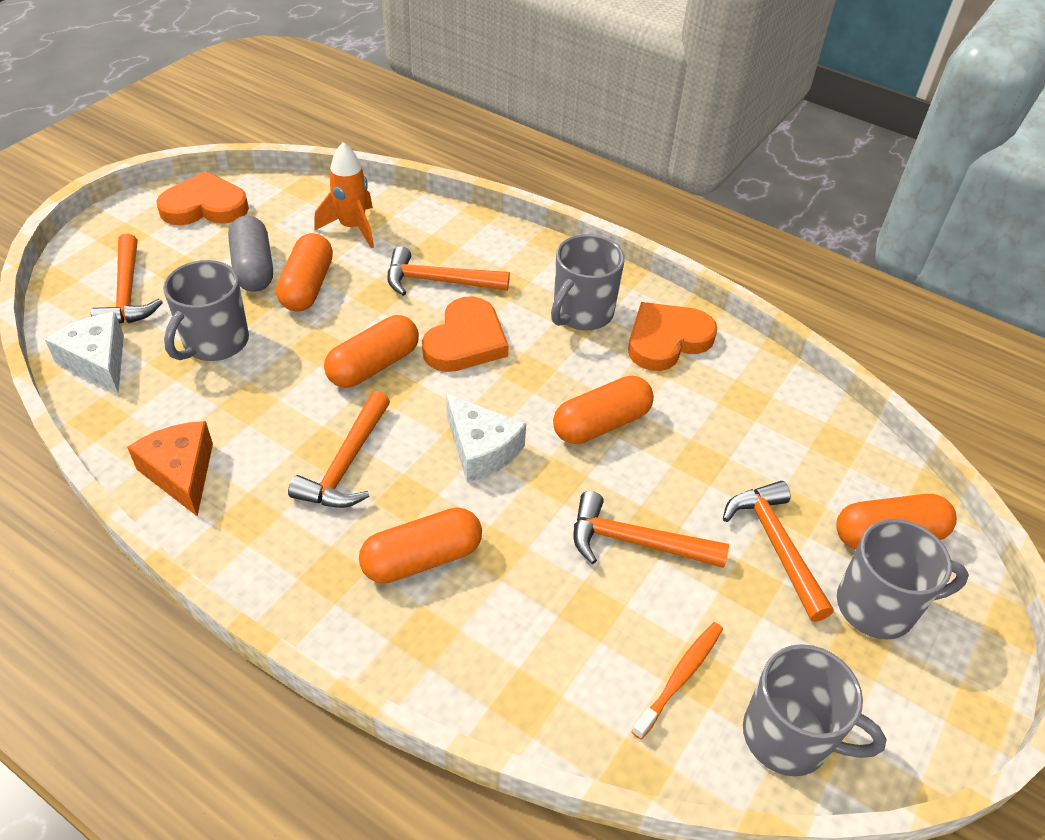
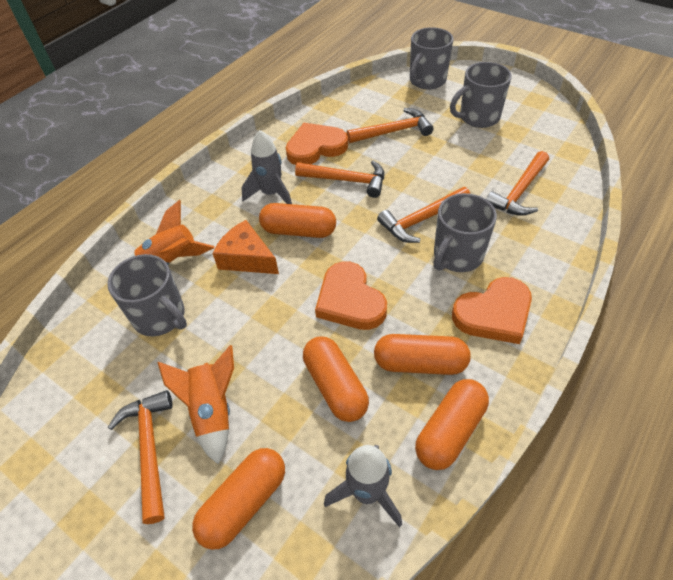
grey capsule: [228,216,273,292] = 1 -> none = 0
grey rocket: none = 0 -> [241,130,292,204] [324,445,402,528] = 2
orange rocket: [314,142,374,248] = 1 -> [129,200,214,265] [157,345,234,464] = 2
orange toothbrush: [631,622,723,740] = 1 -> none = 0
white cheese: [45,312,124,394] [446,394,526,482] = 2 -> none = 0

